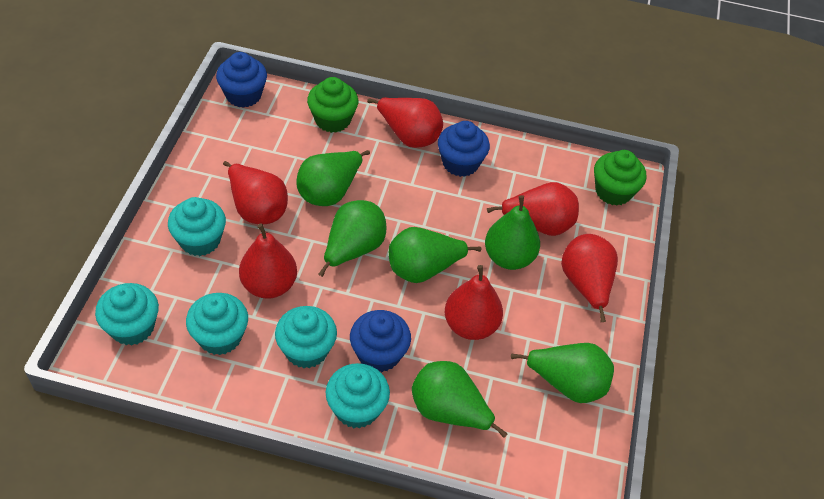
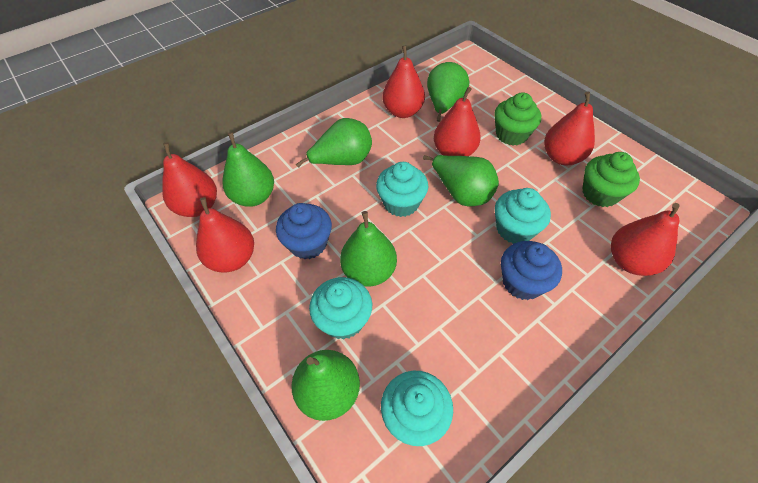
blue cupcake: [216,52,267,108] [350,310,411,372] [438,121,490,177] = 3 -> [276,203,332,259] [501,241,562,300] = 2
turquoise cupcake: [95,283,159,346] [168,197,226,256] [186,293,248,355] [275,306,337,368] [326,363,390,429] = 5 -> [309,277,372,340] [376,162,428,217] [381,371,453,446] [495,188,551,244] = 4

